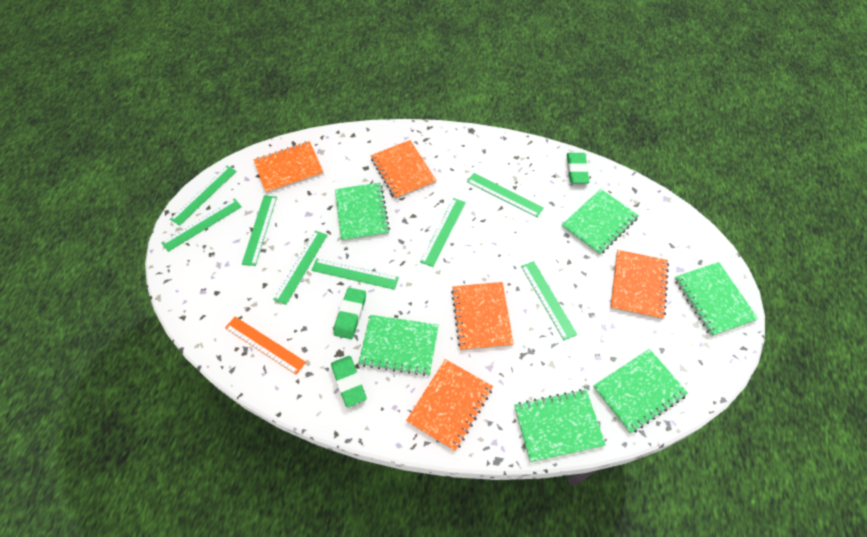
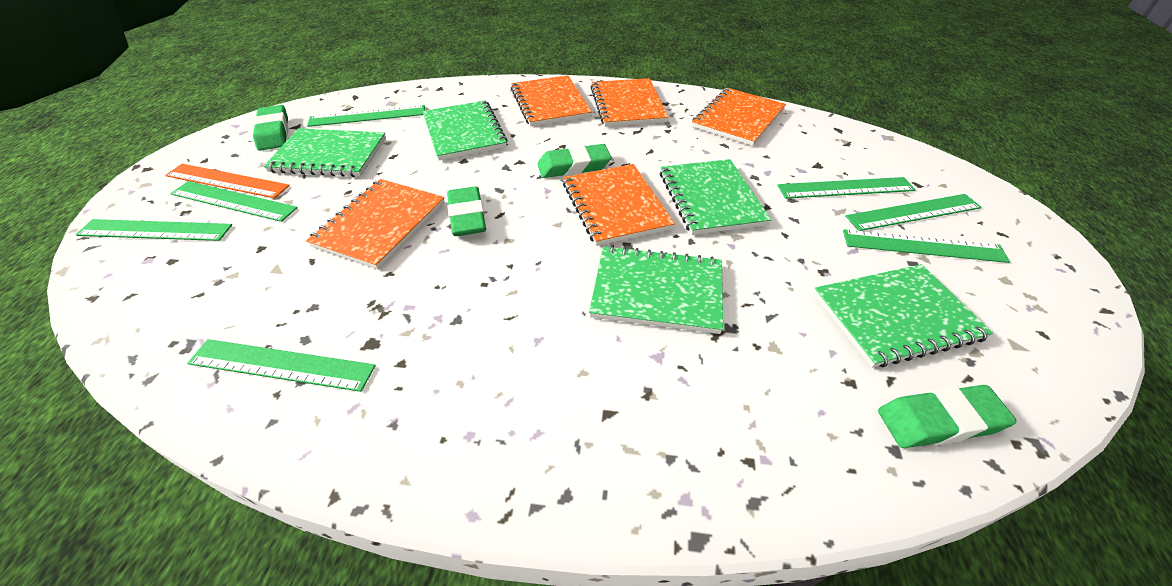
green eraser: [331,356,367,407] [334,288,366,339] [567,153,589,183] = 3 -> [253,105,288,151] [447,186,486,236] [537,144,611,178] [878,385,1017,448] = 4
green notebook: [335,182,390,242] [358,315,439,376] [514,389,606,462] [562,189,639,255] [593,349,688,434] [674,262,758,336] = 6 -> [264,128,386,177] [423,100,508,160] [589,245,723,334] [660,159,772,235] [814,264,993,368] = 5
green ruler: [161,198,242,252] [170,166,237,226] [242,195,277,266] [273,230,327,305] [311,258,399,290] [420,198,466,267] [467,173,544,217] [521,261,577,340] = 8 -> [75,219,232,241] [170,181,298,222] [187,339,376,392] [307,105,425,127] [777,177,915,199] [843,229,1010,263] [845,194,982,231] = 7

